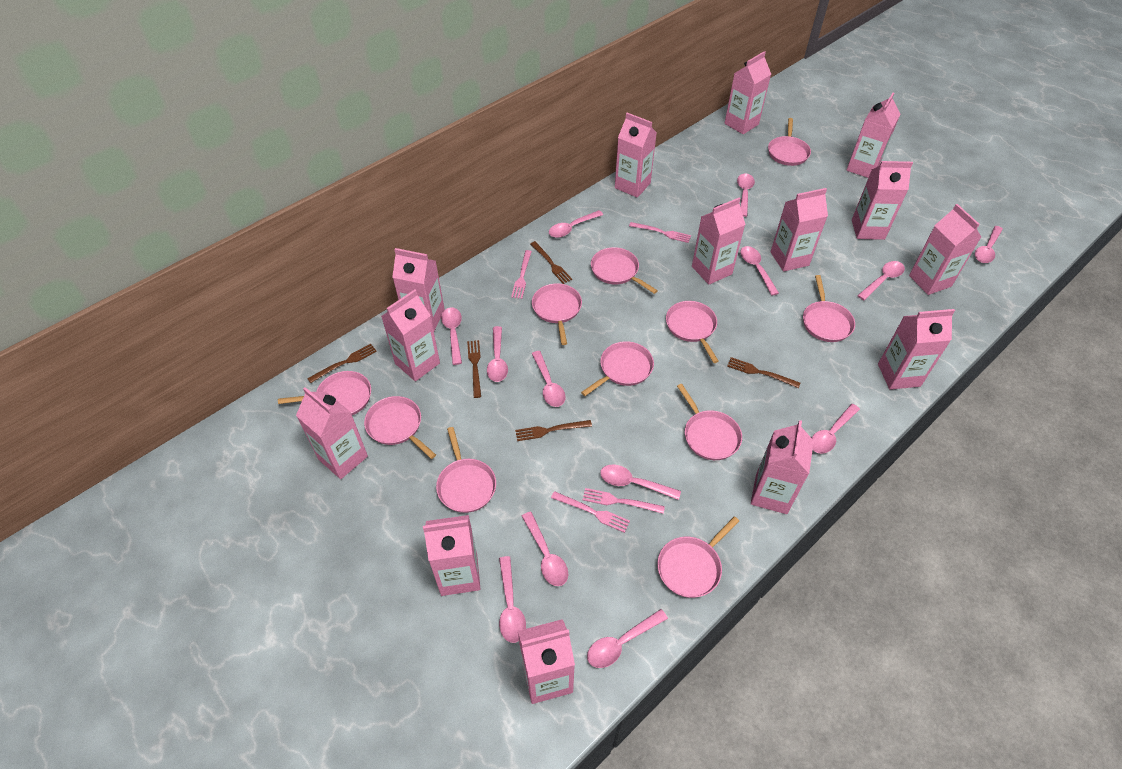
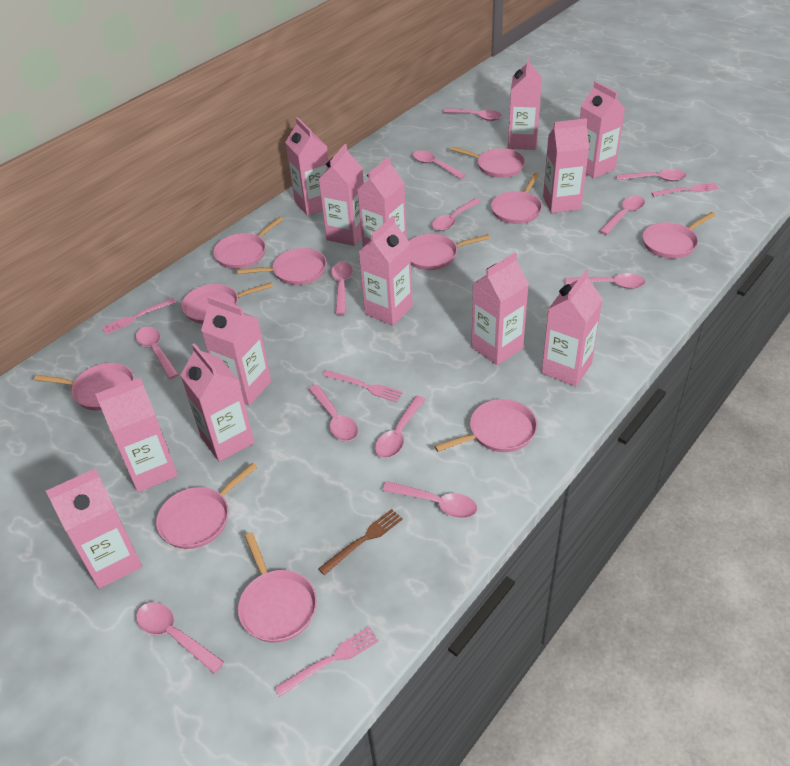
brown fork: [307,344,377,383] [467,340,481,398] [515,420,592,441] [530,241,572,284] [727,357,800,388] = 5 -> [318,509,403,575] = 1
pink carton: [296,387,368,479] [381,289,440,381] [392,248,445,331] [423,515,481,596] [518,619,575,704] [615,113,657,198] [692,198,746,285] [724,51,771,134] [751,420,814,514] [771,188,828,272] [847,93,900,178] [852,161,913,240] [878,309,955,390] [909,204,981,295] = 14 -> [46,468,142,589] [95,377,178,492] [180,343,254,462] [201,296,271,405] [285,117,329,216] [319,144,364,246] [357,157,407,247] [359,216,413,326] [471,253,529,366] [508,57,542,150] [542,270,603,387] [543,118,589,213] [580,81,625,179] = 13
pink spoon: [441,307,462,365] [487,326,508,382] [499,556,526,643] [522,512,568,586] [531,351,565,407] [549,210,603,238] [587,609,668,668] [600,465,681,500] [737,173,755,217] [740,246,779,296] [812,404,860,454] [857,261,905,300] [975,226,1003,263] = 13 -> [136,327,179,379] [136,602,224,673] [309,385,358,441] [331,262,353,315] [375,395,426,458] [382,481,477,518] [413,150,466,179] [432,198,481,231] [443,108,502,121] [565,273,646,289] [599,196,645,235] [616,169,686,181] = 12

